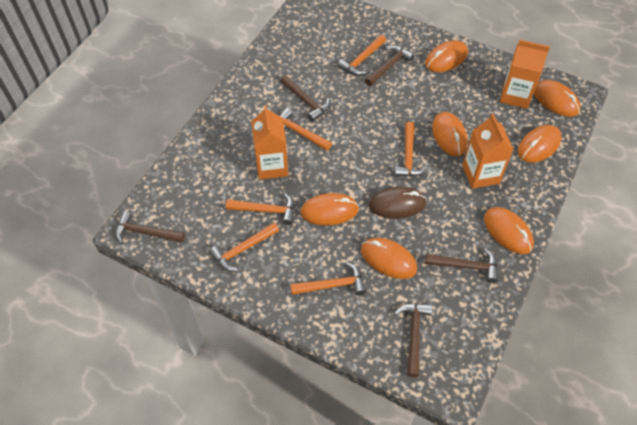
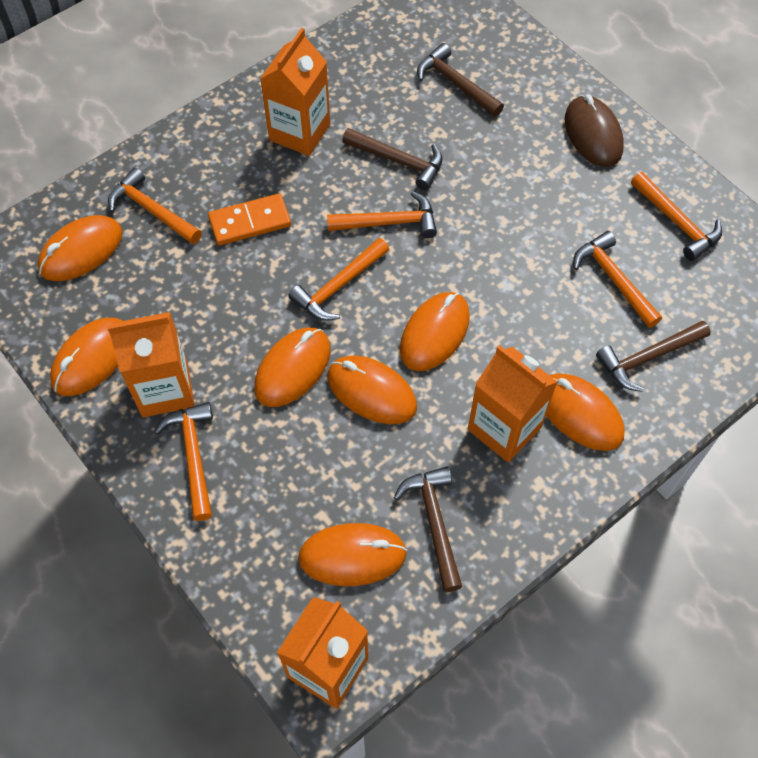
brown hammer: [115,211,185,244] [280,75,330,121] [365,45,414,86] [394,304,432,377] [425,248,498,283] = 5 -> [342,128,443,190] [394,466,462,592] [417,43,504,117] [596,321,711,392] = 4
orange carton: [251,105,288,180] [462,113,514,189] [500,40,550,109] = 3 -> [107,312,195,417] [260,28,330,156] [277,597,368,709] [468,345,558,462] = 4
orange domino: none = 0 -> [208,194,291,245] = 1

